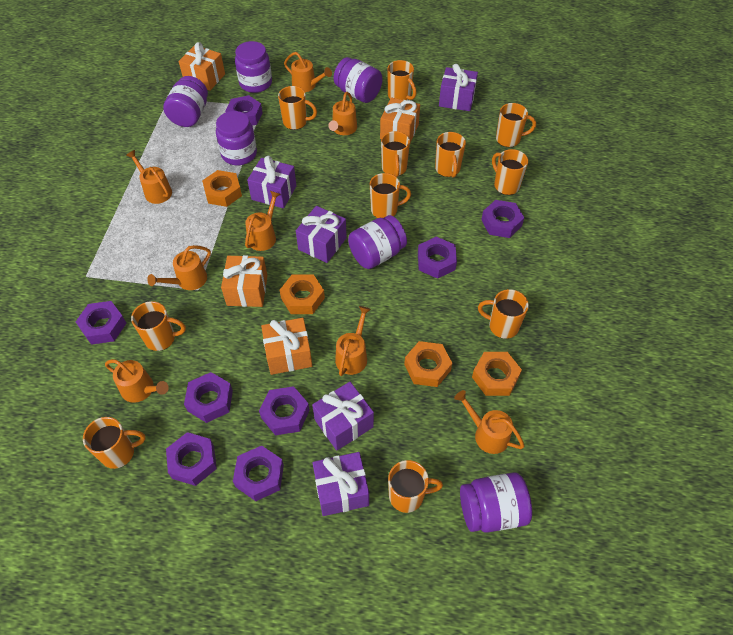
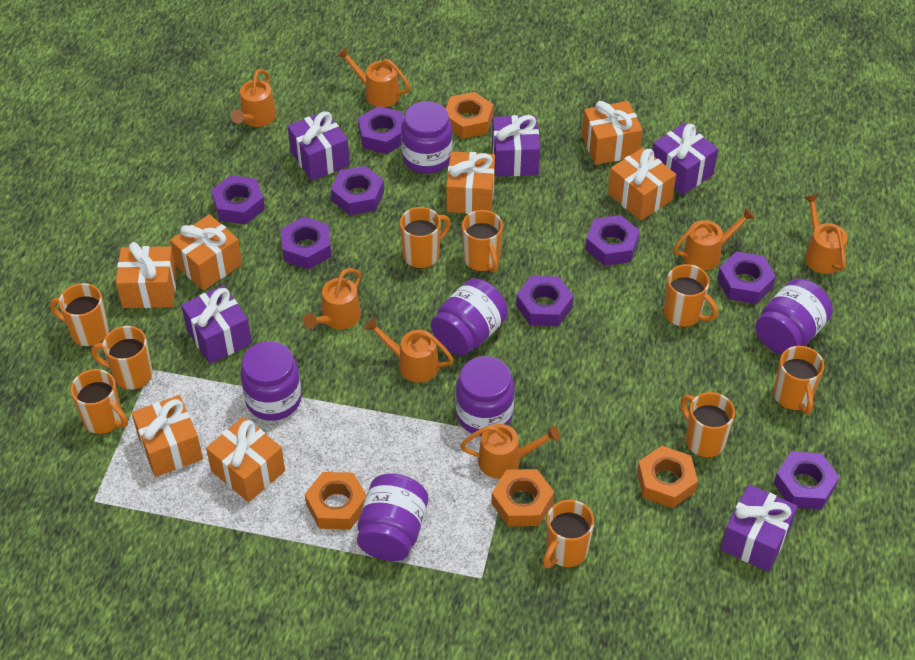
orange gift: [179,42,225,91] [221,255,268,307] [261,318,312,375] [380,97,420,143] = 4 -> [116,242,177,308] [132,395,203,477] [170,214,242,290] [206,417,285,502] [446,151,495,214] [582,101,643,165] [608,148,676,221] = 7
orange mug: [83,417,146,469] [131,301,186,351] [278,86,317,130] [370,173,411,218] [381,131,410,177] [387,60,416,100] [388,460,443,513] [435,132,466,178] [478,289,529,339] [492,149,528,195] [496,103,536,147] = 11 -> [50,283,109,347] [70,369,128,434] [91,326,153,390] [400,207,451,269] [462,210,503,273] [543,500,594,568] [664,264,718,327] [680,392,735,458] [774,346,824,414] = 9
orange watering can: [105,359,169,403] [126,150,172,204] [147,245,211,290] [245,191,280,251] [284,52,332,92] [328,92,357,135] [335,306,371,376] [454,390,525,454] = 8 -> [231,69,276,127] [303,268,361,329] [337,47,411,107] [364,318,454,383] [460,424,560,479] [673,207,755,271] [804,194,848,274] = 7

